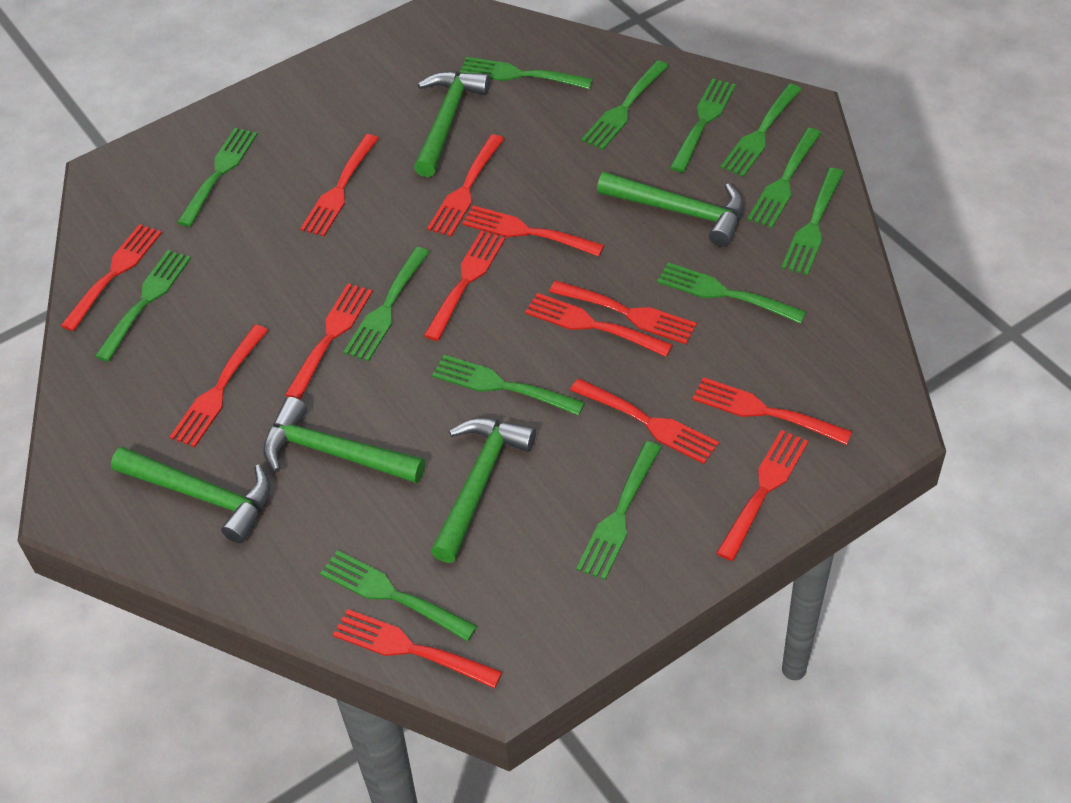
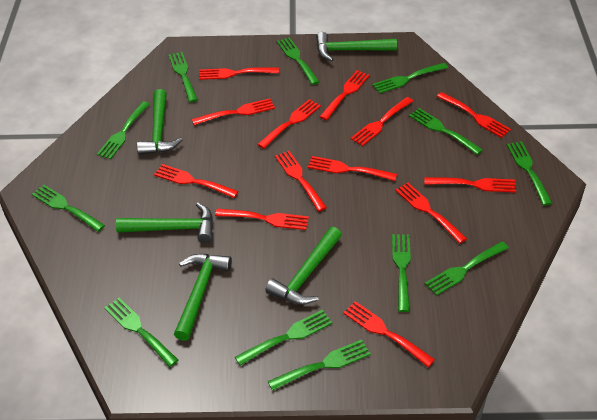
green fork: [95,250,191,362] [177,128,258,227] [320,550,478,641] [344,247,429,361] [432,355,585,416] [459,57,593,89] [576,441,662,580] [581,60,669,150] [657,263,806,324] [670,79,736,173] [720,84,802,177] [747,128,821,228] [781,168,844,275] = 13 -> [32,185,105,232] [97,101,150,159] [104,297,178,367] [169,52,198,102] [235,310,332,366] [268,339,371,391] [277,37,319,85] [373,63,448,94] [392,234,411,312] [409,108,483,155] [425,241,509,296] [507,141,552,205] = 12

